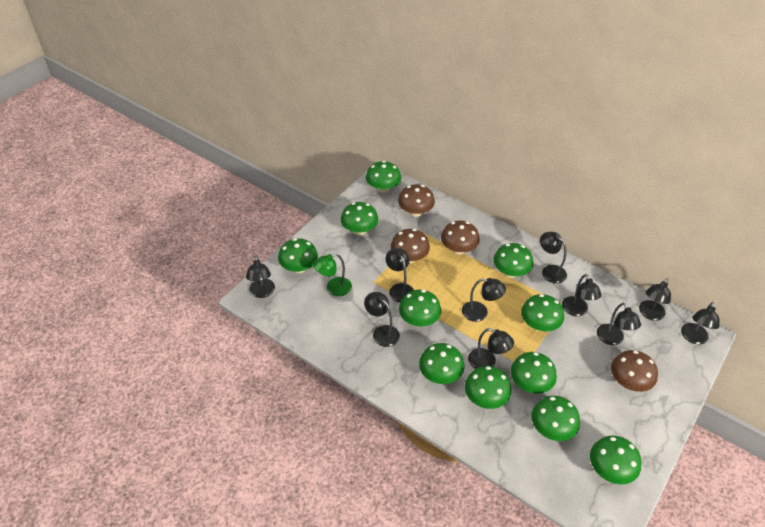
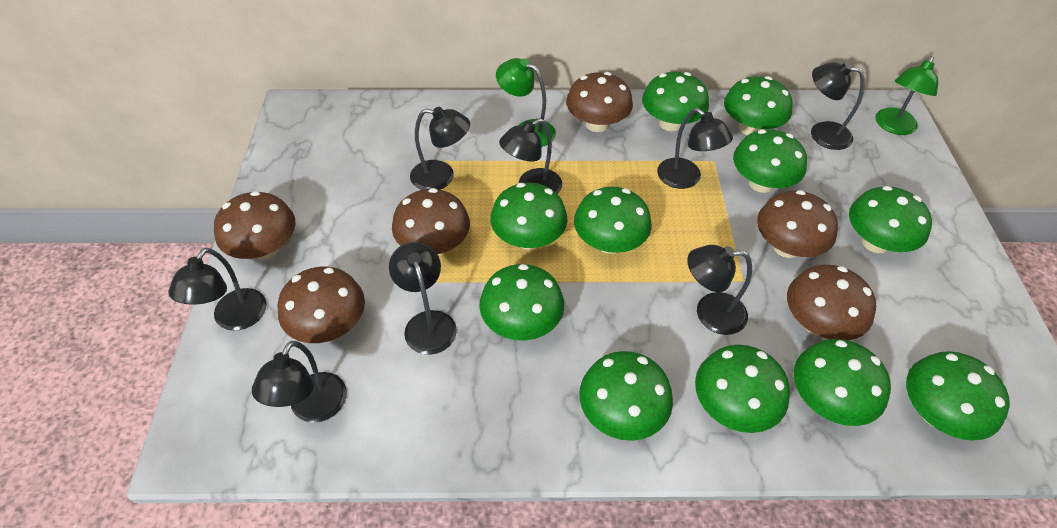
black lamp: [246,255,275,298] [364,292,400,347] [386,248,414,303] [462,278,506,322] [468,328,514,369] [540,232,567,284] [562,274,602,316] [597,303,641,345] [639,278,671,321] [681,302,720,344] = 10 -> [168,248,267,331] [252,341,347,423] [389,242,457,355] [410,107,470,190] [499,118,562,194] [657,108,733,189] [687,245,752,335] [811,62,865,150] = 8
brown mushroom: [391,229,430,263] [398,184,435,217] [441,221,480,254] [611,350,658,392] = 4 -> [214,191,296,260] [278,267,365,343] [392,188,470,255] [566,72,633,132] [757,190,838,258] [787,265,876,340] = 6
green lamp: [313,254,352,296] = 1 -> [496,58,556,147] [876,56,938,135] = 2

